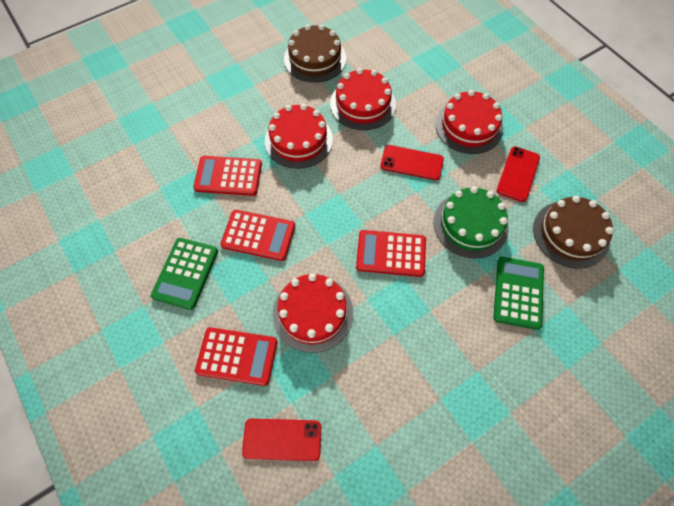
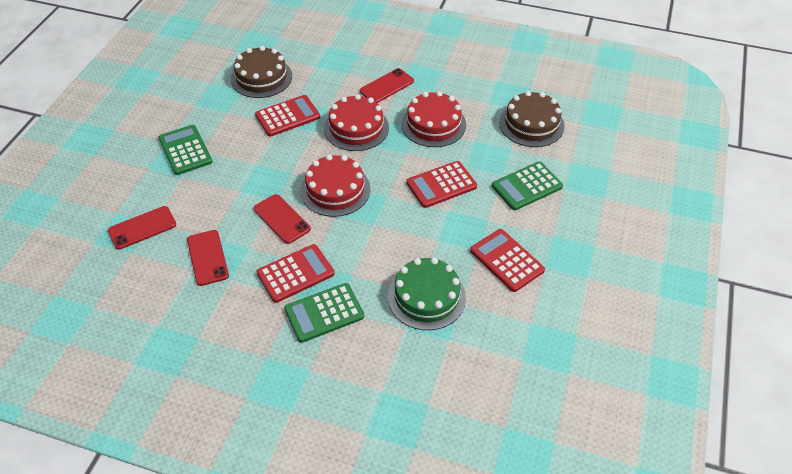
green calculator: [151,238,218,310] [493,257,544,330] = 2 -> [159,125,212,175] [284,283,364,343] [492,162,563,210] = 3
red cake: [265,104,333,169] [273,273,353,353] [330,68,396,130] [435,90,503,154] = 4 -> [301,154,371,217] [324,94,389,151] [402,91,466,147] = 3
red phone: [242,419,321,461] [380,145,444,180] [497,146,540,202] = 3 -> [108,206,176,250] [187,230,229,286] [253,194,311,244] [360,68,414,103] = 4

